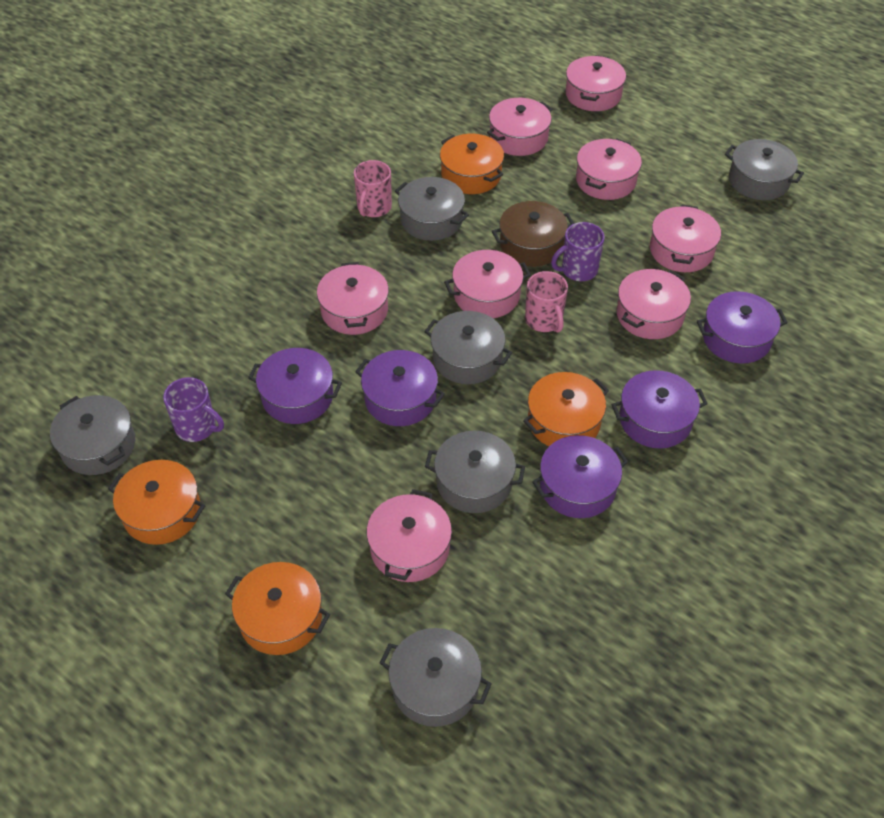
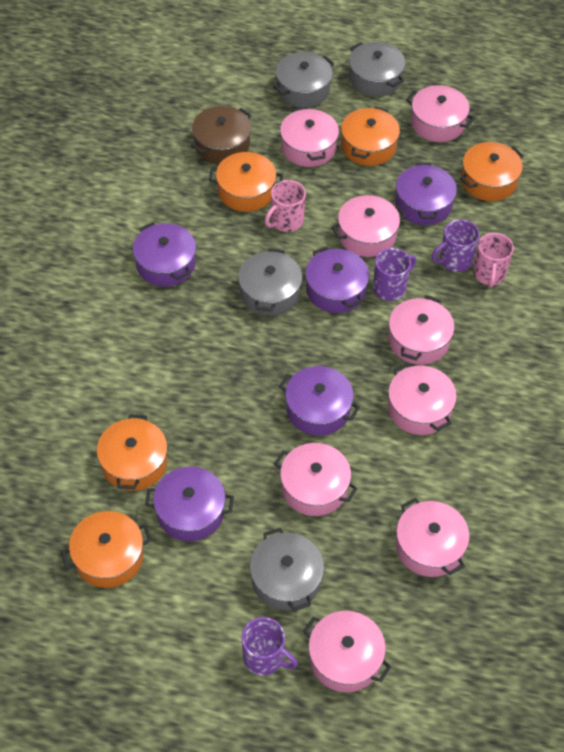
grey pot: [50,395,135,475] [380,628,492,727] [395,177,469,241] [424,311,512,384] [425,431,525,513] [725,139,804,200] = 6 -> [238,248,302,316] [250,528,324,611] [273,52,334,108] [349,42,405,97] = 4
orange pot: [108,460,205,545] [225,562,330,655] [440,134,504,194] [523,372,609,446] = 4 -> [61,511,152,588] [97,414,167,491] [209,152,283,212] [341,106,400,166] [460,142,524,201] = 5
purple mug: [163,377,224,442] [551,222,605,281] = 2 -> [241,617,298,676] [373,248,416,301] [432,219,479,272] = 3

